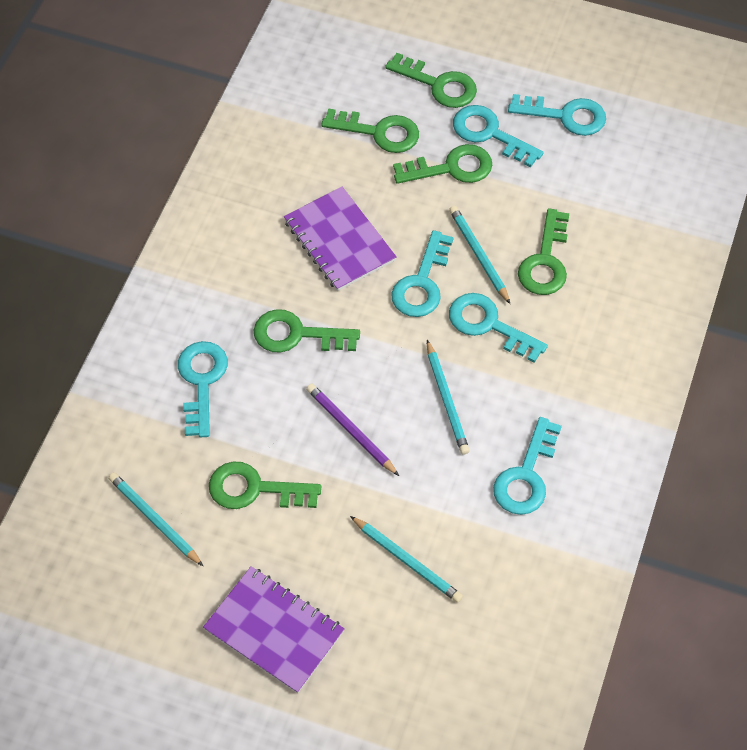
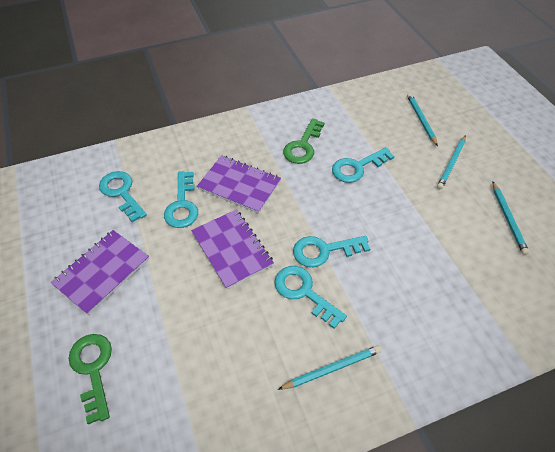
green key: [209,461,321,509] [254,309,360,353] [321,108,419,153] [385,53,477,108] [393,144,492,184] [518,208,569,295] = 6 -> [68,334,112,425] [283,118,325,164] = 2
purple notebook: [203,566,345,693] [284,187,397,291] = 2 -> [51,230,149,315] [191,209,274,289] [197,155,281,214] = 3
purple pencil: [306,383,399,476] = 1 -> none = 0
turquoise key: [178,341,228,437] [391,230,454,317] [449,293,548,363] [453,105,544,167] [493,417,562,515] [508,94,606,136] = 6 -> [99,171,147,222] [164,171,198,228] [274,266,347,329] [293,236,370,267] [332,147,395,183] = 5

